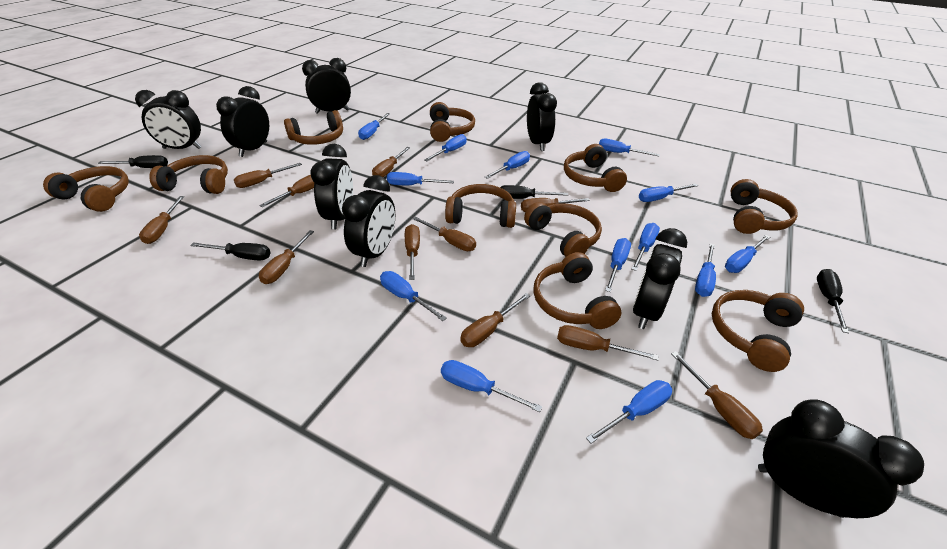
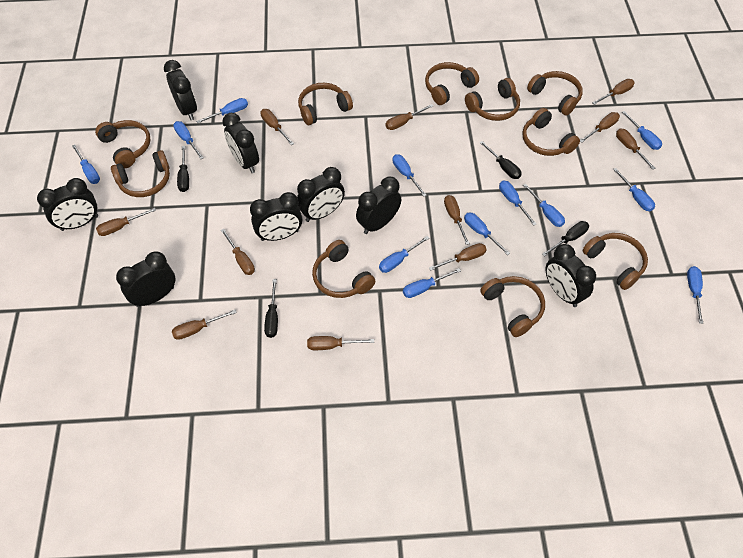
blue screwdriver: [358,113,390,140] [380,271,447,321] [387,172,454,185] [425,134,467,161] [441,360,542,412] [485,151,530,179] [586,380,672,443] [599,139,660,156] [605,238,631,292] [632,223,660,271] [639,184,698,202] [695,243,716,297] [725,235,770,273] = 13 -> [72,144,100,184] [173,121,204,159] [196,98,248,123] [379,236,429,273] [393,154,427,197] [403,268,461,298] [464,213,510,255] [499,181,536,226] [523,184,565,227] [613,168,655,211] [622,111,662,150] [687,266,703,324] = 12

